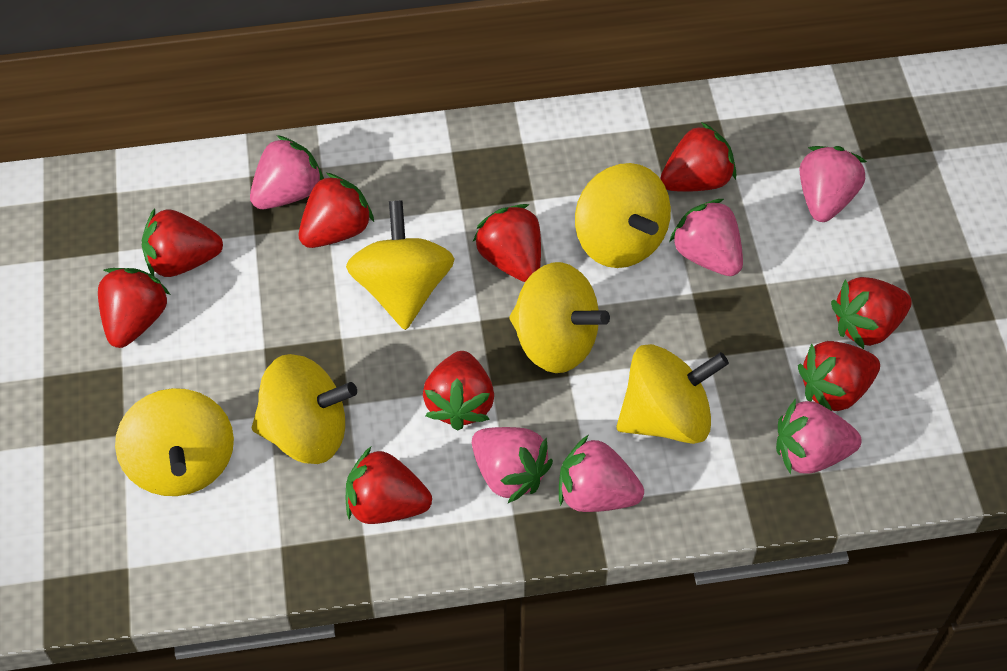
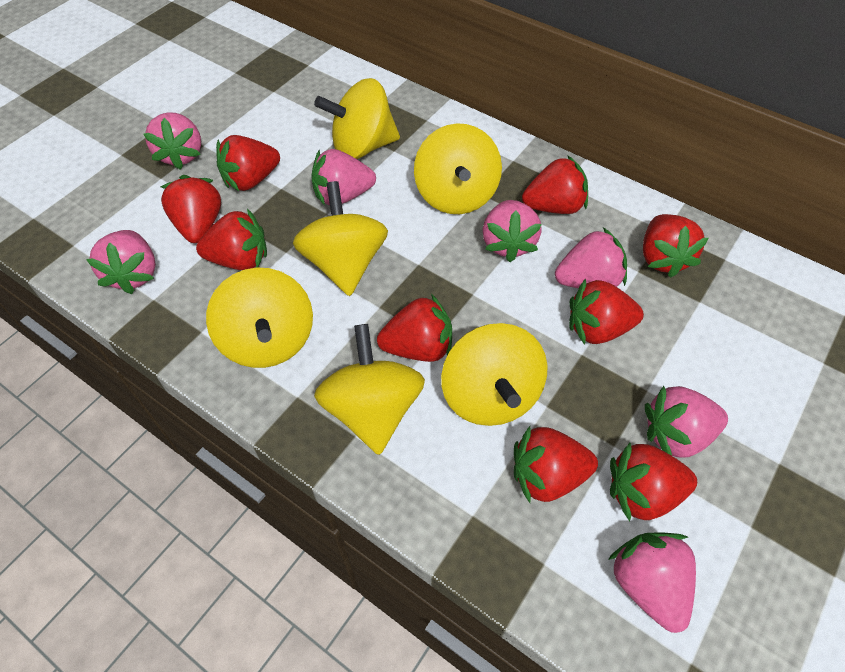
pink strawberry: [250,135,324,209] [472,427,553,503] [559,435,644,512] [669,199,743,276] [776,399,862,474] [800,146,867,222] = 6 -> [86,230,156,294] [143,112,201,170] [311,149,376,206] [483,200,542,262] [555,227,627,288] [608,533,696,633] [645,386,728,458] = 7

